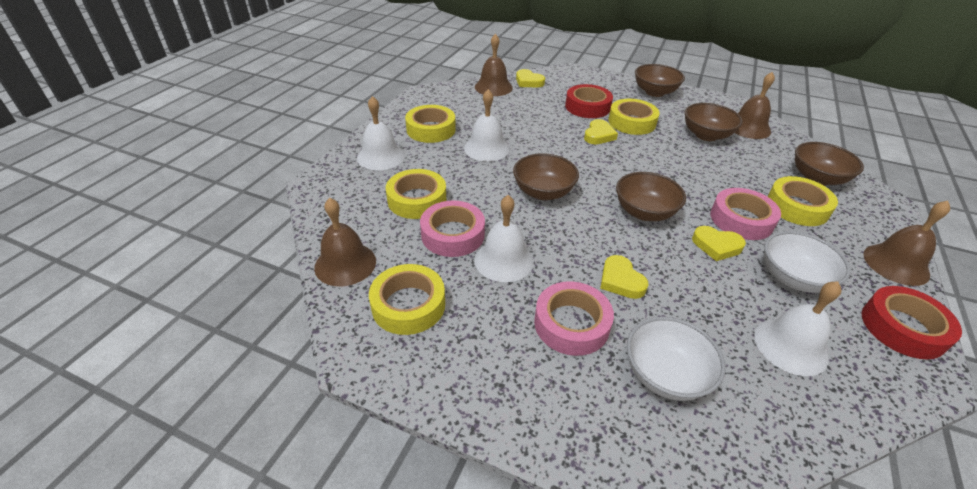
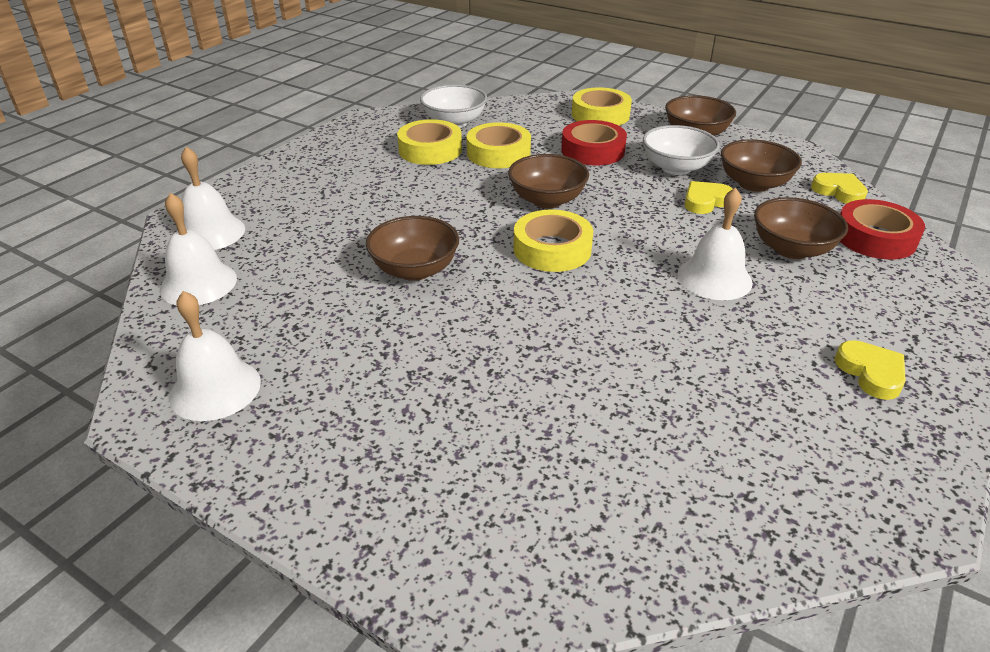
brown bell: [314,198,376,287] [475,34,513,96] [735,72,775,139] [863,201,950,286] = 4 -> none = 0
pink tape: [420,201,485,257] [534,281,614,356] [710,188,781,240] = 3 -> none = 0
yellow heart: [516,69,545,87] [584,119,618,144] [600,255,648,299] [692,226,746,261] = 4 -> [684,181,733,214] [811,173,868,204] [835,340,906,400] = 3
yellow tape: [369,264,445,335] [386,169,447,219] [405,105,456,143] [608,99,660,135] [767,176,838,226] = 5 -> [397,119,462,165] [467,122,531,168] [514,210,593,272] [572,87,632,126] = 4

